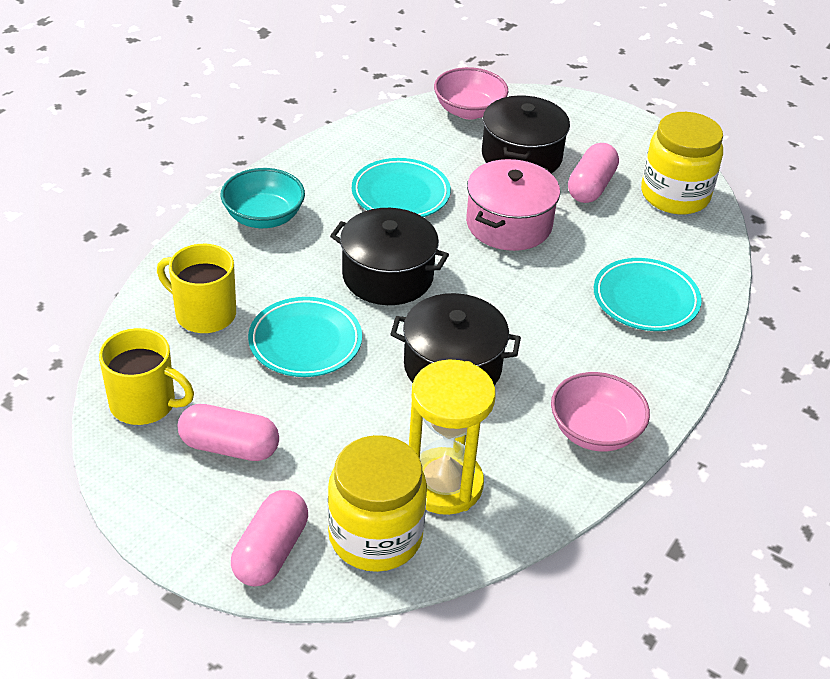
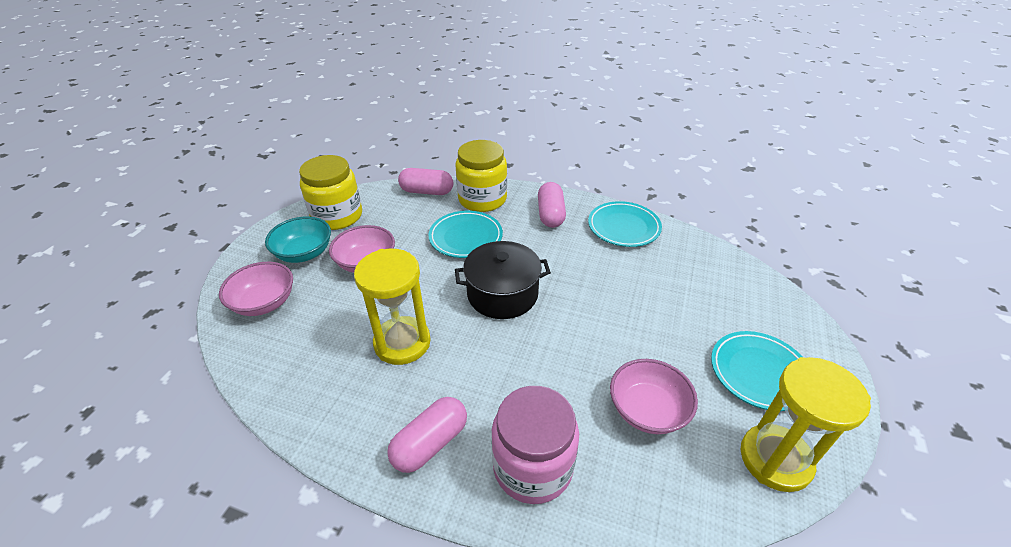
black pot: [330,208,449,305] [390,293,521,386] [482,95,570,174] = 3 -> [455,241,551,319] = 1
pink bowl: [434,67,508,120] [551,372,650,452] = 2 -> [219,262,293,316] [329,225,395,273] [610,359,698,434] = 3
pink jar: none = 0 -> [491,386,579,504] = 1
pink pot: [466,159,560,251] = 1 -> none = 0
yellow hourglass: [409,360,496,515] = 1 -> [354,249,431,365] [740,357,871,492] = 2
yellow mug: [99,328,194,425] [157,244,236,333] = 2 -> none = 0

